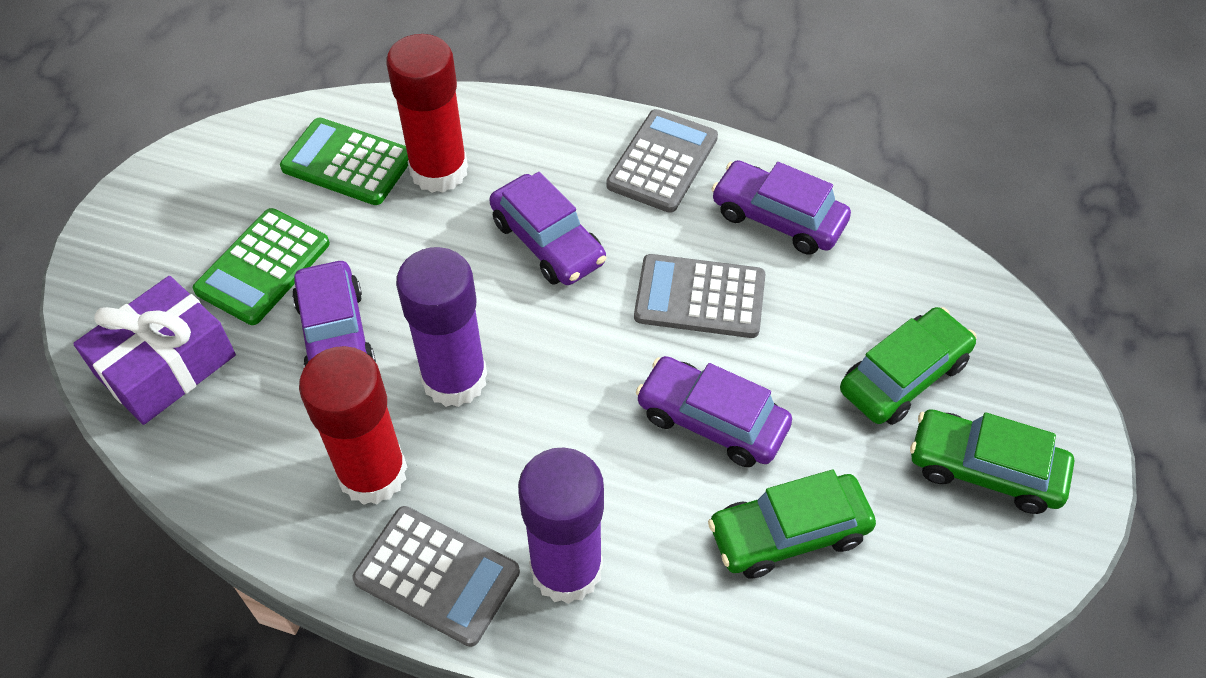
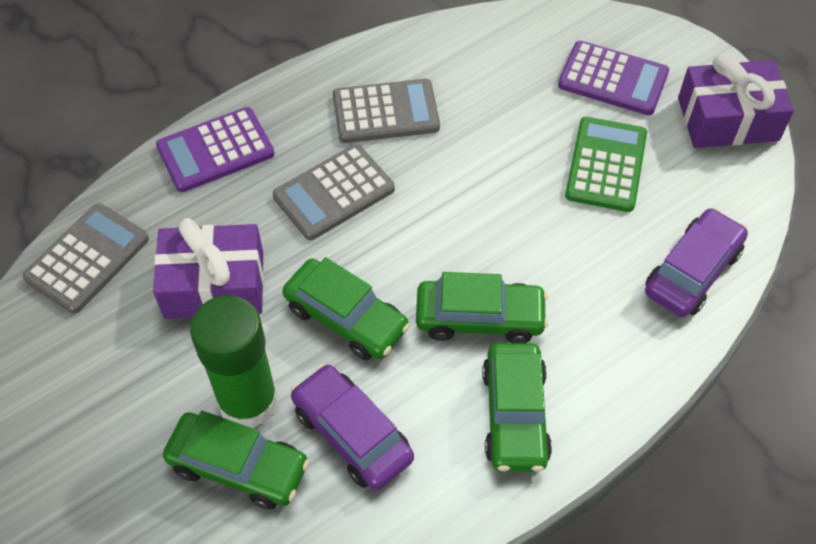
green calculator: [193,208,330,325] [280,118,409,205] = 2 -> [565,117,647,212] = 1
green car: [708,470,876,579] [840,307,977,425] [910,409,1074,514] = 3 -> [163,411,310,509] [282,257,410,360] [416,272,548,343] [482,343,552,472] = 4
green glue stick: none = 0 -> [190,295,278,428] = 1
purple calculator: none = 0 -> [156,107,274,192] [558,41,669,115] = 2
purple car: [292,261,376,367] [489,172,606,285] [636,356,792,467] [711,160,851,255] = 4 -> [291,364,414,491] [645,208,748,317] = 2
purple gift: [73,276,236,425] = 1 -> [153,218,264,319] [678,54,794,148] = 2
purple glue stick: [396,247,487,407] [518,448,604,604] = 2 -> none = 0
red glue stick: [299,346,407,505] [386,34,468,193] = 2 -> none = 0

